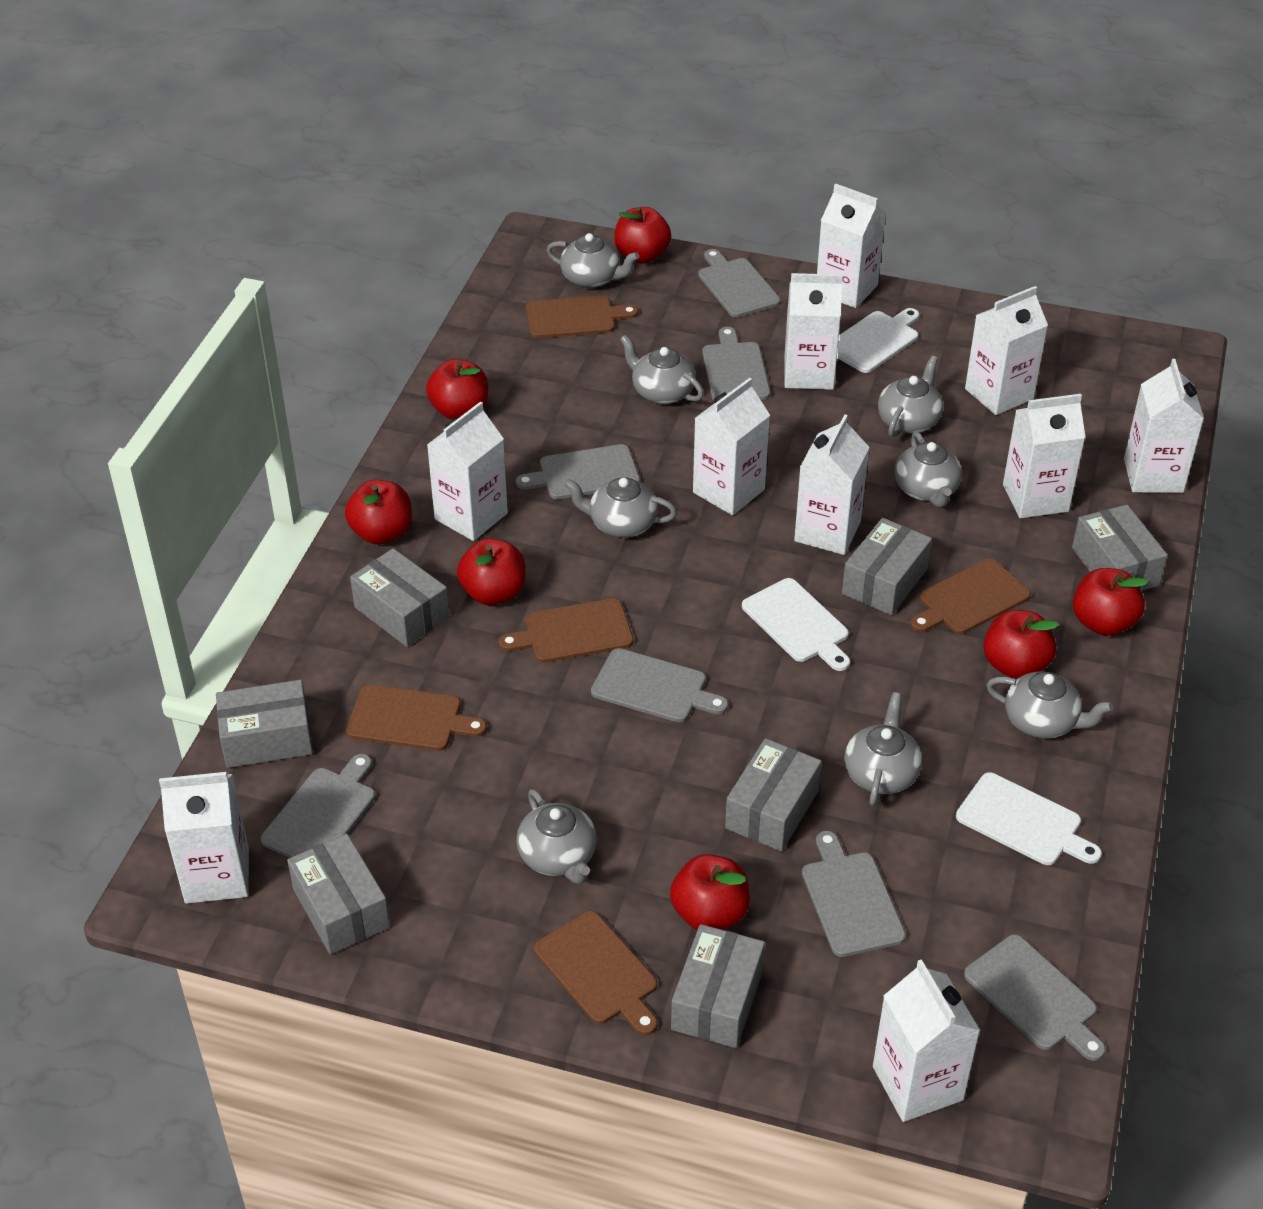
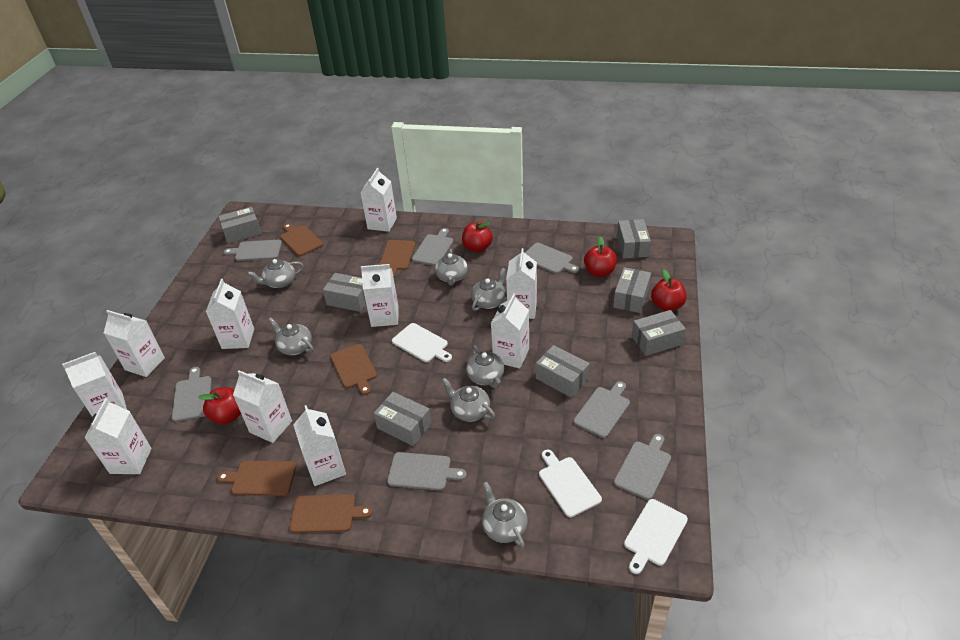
grey teapot: [516,789,597,884] [546,233,639,288] [564,477,677,538] [620,335,704,404] [844,692,922,806] [878,356,943,437] [894,432,962,507] [986,671,1113,739] = 8 -> [247,259,304,288] [268,317,314,355] [435,249,468,286] [442,378,495,422] [466,346,504,389] [471,267,506,311] [482,482,528,549] = 7
red apple: [345,480,412,544] [426,359,488,420] [457,538,525,605] [614,207,671,263] [670,854,750,930] [983,610,1059,679] [1073,568,1149,636] = 7 -> [198,387,241,424] [462,222,493,252] [584,236,617,277] [651,269,687,311] = 4

